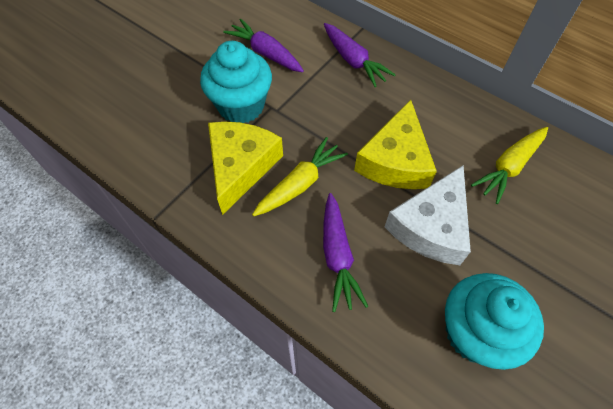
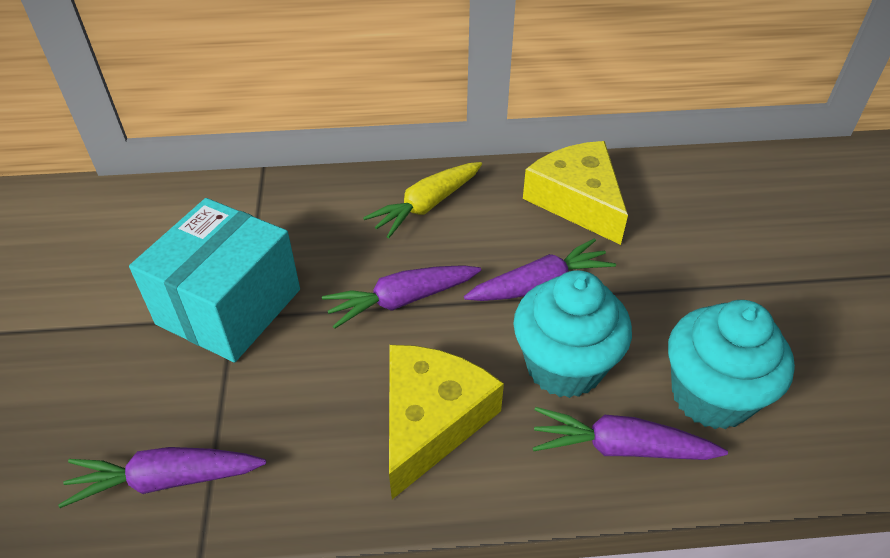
purple carrot: [223,19,304,72] [323,193,368,312] [324,23,396,87] = 3 -> [58,447,266,508] [322,265,481,329] [464,238,616,301] [533,407,728,460] = 4
turquoise box: none = 0 -> [129,198,300,362] = 1
white cheese: [385,166,471,265] = 1 -> none = 0
yellow carrot: [252,137,348,216] [471,127,548,204] = 2 -> [363,162,482,238] = 1

